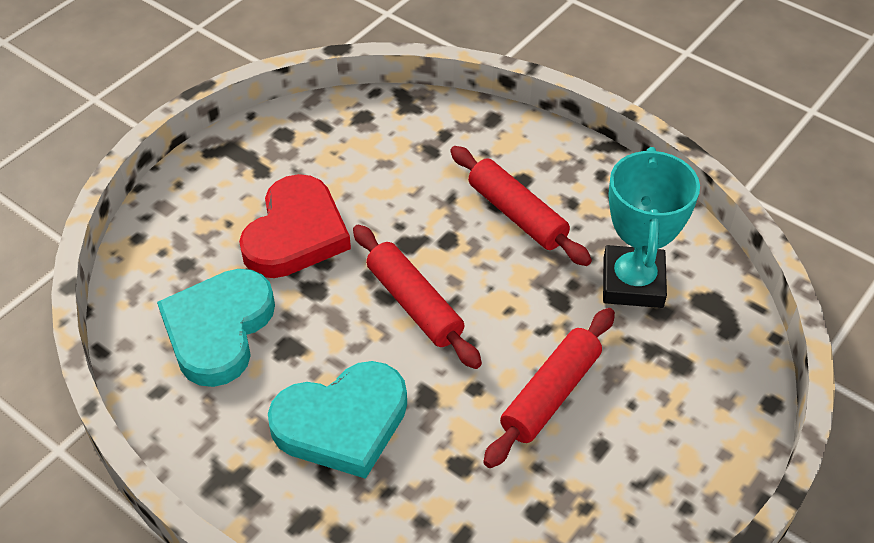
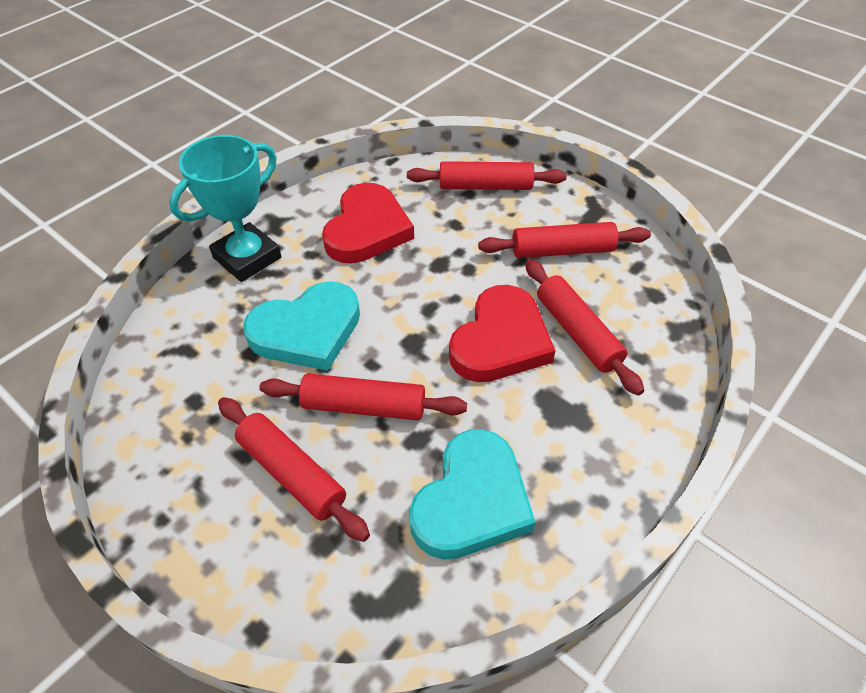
red heart: [239,174,351,278] = 1 -> [322,183,414,264] [449,285,555,382] = 2
red rolling pin: [353,225,482,369] [450,146,592,266] [483,308,615,468] = 3 -> [218,397,370,542] [259,374,467,420] [407,161,567,190] [478,222,651,258] [525,259,645,396] = 5

